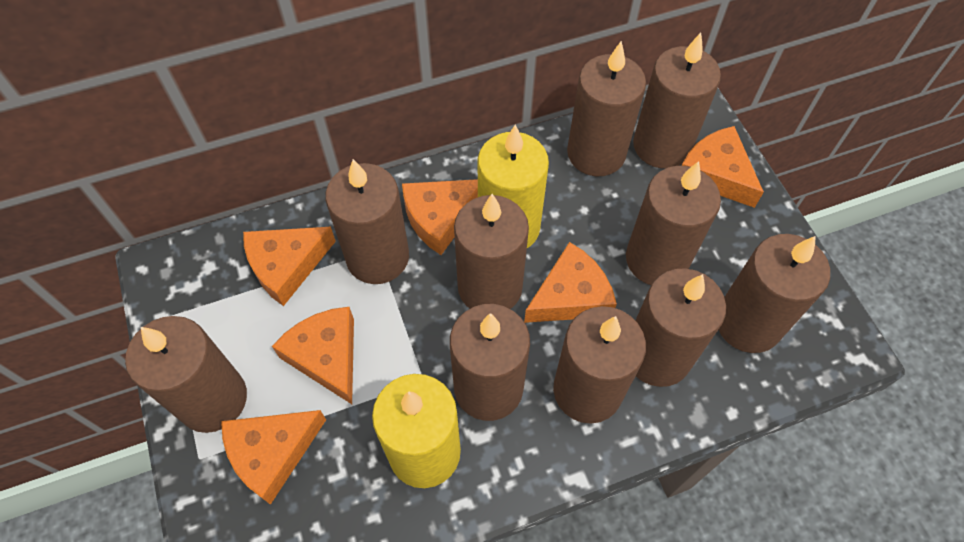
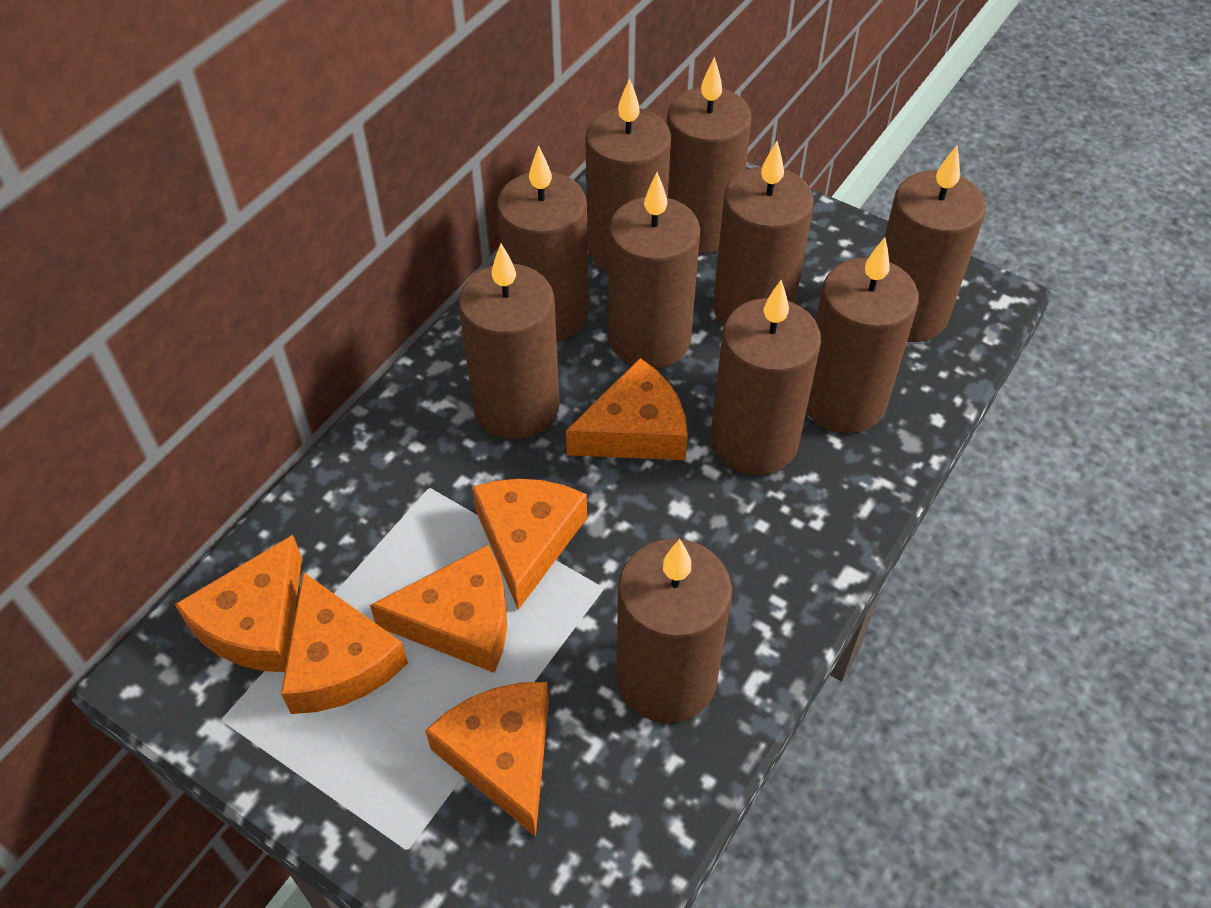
yellow candle: [372,374,461,488] [478,125,549,248] = 2 -> none = 0

